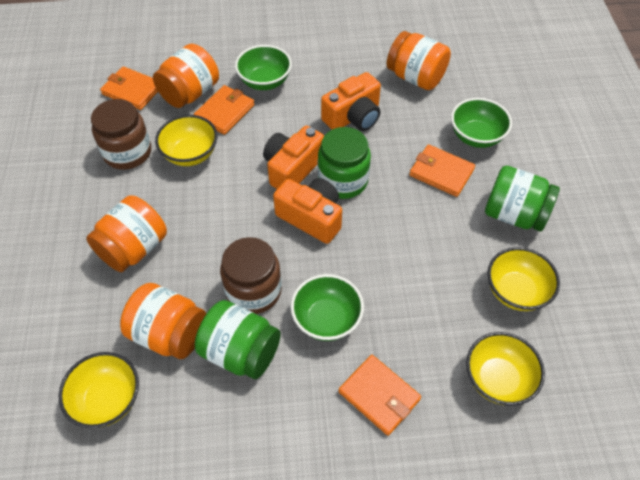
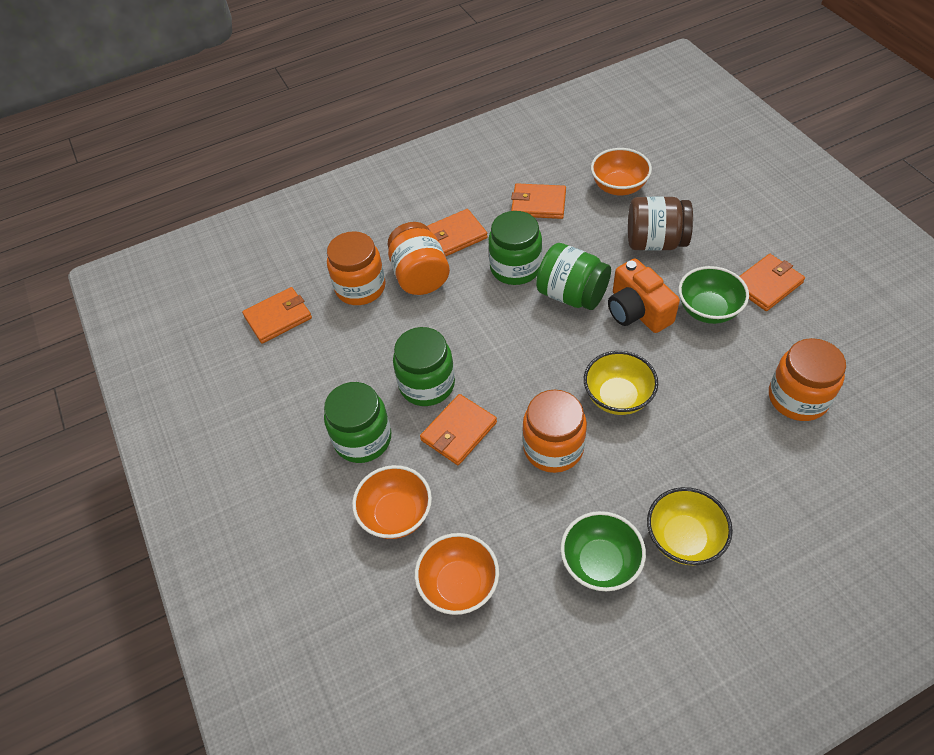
brown jar: [91,99,151,170] [220,237,282,314] = 2 -> [628,197,693,251] = 1
green bowl: [235,45,292,90] [291,274,364,341] [451,98,512,148] = 3 -> [561,511,646,591] [678,266,749,324] = 2
green jar: [195,300,281,379] [318,127,371,199] [485,166,560,231] = 3 -> [324,382,391,463] [393,327,455,406] [488,211,542,285] [536,243,611,310] = 4
orange bowl: none = 0 -> [352,465,432,539] [415,533,499,615] [591,148,652,195] = 3
orange camera: [263,126,324,189] [273,178,342,244] [321,72,381,131] = 3 -> [608,258,680,333] = 1
orange wallet: [100,66,158,110] [194,85,255,135] [339,355,421,436] [409,144,475,197] = 4 -> [242,287,312,344] [420,394,497,465] [427,209,488,256] [511,183,566,219] [739,254,805,311] = 5
yellow bowl: [58,352,139,428] [155,115,217,166] [466,332,545,406] [487,247,560,311] = 4 -> [584,351,658,415] [647,487,733,565] = 2

